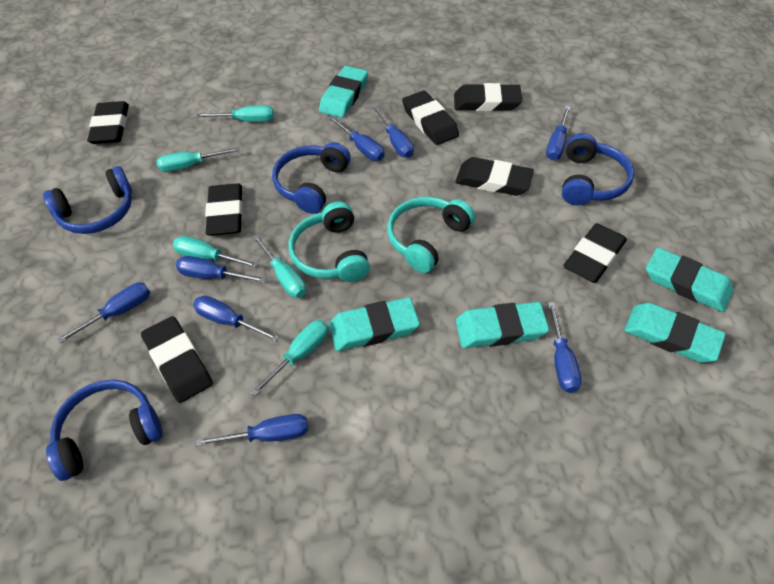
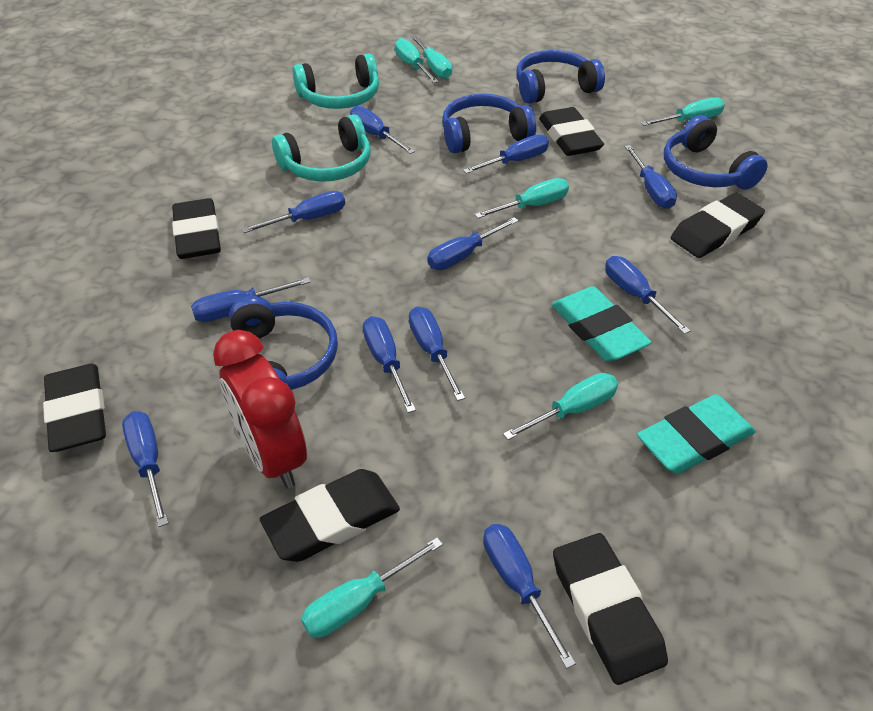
black eraser: [87,101,129,144] [141,316,213,403] [205,183,243,236] [402,90,459,145] [454,83,522,111] [455,157,534,196] [563,223,627,283] = 7 -> [43,364,106,452] [172,198,221,259] [260,469,400,562] [539,107,604,156] [553,533,668,685] [671,193,765,258] = 6
blue screwdriver: [57,283,150,344] [176,256,266,283] [193,296,280,342] [196,414,308,446] [329,116,385,161] [373,106,414,158] [546,106,571,160] [548,302,581,393] = 8 -> [122,411,168,527] [191,277,310,322] [242,191,345,233] [350,106,415,154] [363,316,416,413] [409,306,465,401] [427,217,519,270] [463,134,549,174] [483,524,576,669] [605,256,690,334] [624,145,677,209] = 11
red clock: none = 0 -> [213,330,307,488] = 1
turquoise eraser: [319,66,368,118] [329,297,420,351] [456,302,549,348] [624,303,726,363] [646,247,734,312] = 5 -> [551,286,652,362] [637,394,756,474] = 2
turquoise screwdriver: [157,147,240,172] [173,236,258,268] [196,106,274,122] [250,320,329,396] [252,234,306,298] = 5 -> [301,538,443,638] [395,38,439,83] [410,35,452,79] [475,178,569,218] [503,373,618,440] [641,98,725,126] = 6

